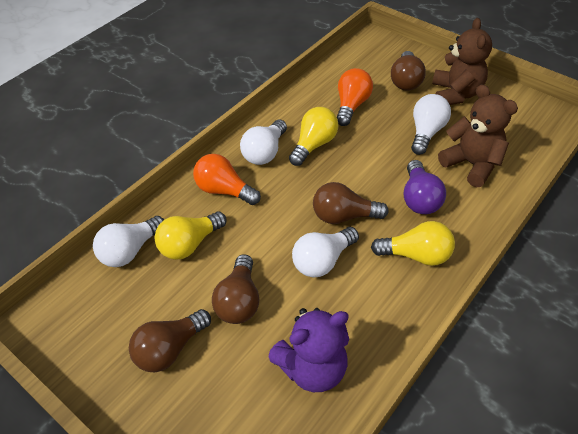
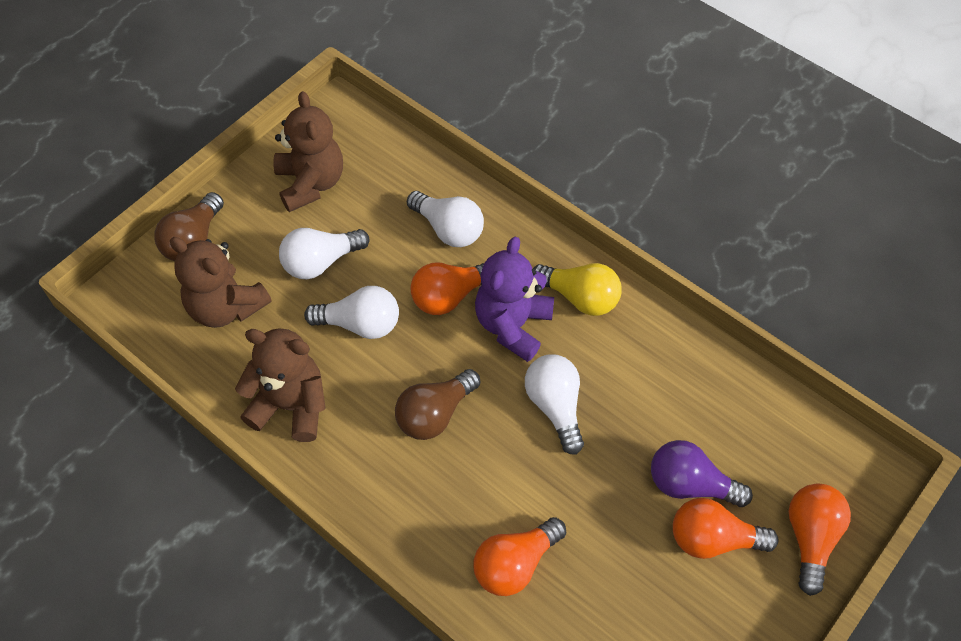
brown light bulb: [129,309,211,372] [212,254,259,324] [313,182,389,224] [391,51,426,91] = 4 -> [154,192,224,261] [395,369,480,440] = 2
brown teddy bear: [432,18,492,105] [438,85,518,187] = 2 -> [170,237,272,328] [235,328,326,442] [273,91,343,212] = 3
orange light bulb: [193,154,261,205] [337,68,373,126] = 2 -> [410,262,484,315] [473,517,566,596] [673,498,778,559] [789,484,851,596] = 4
yellow light bulb: [155,212,226,260] [289,107,338,166] [371,221,455,266] = 3 -> [533,263,621,316] = 1

